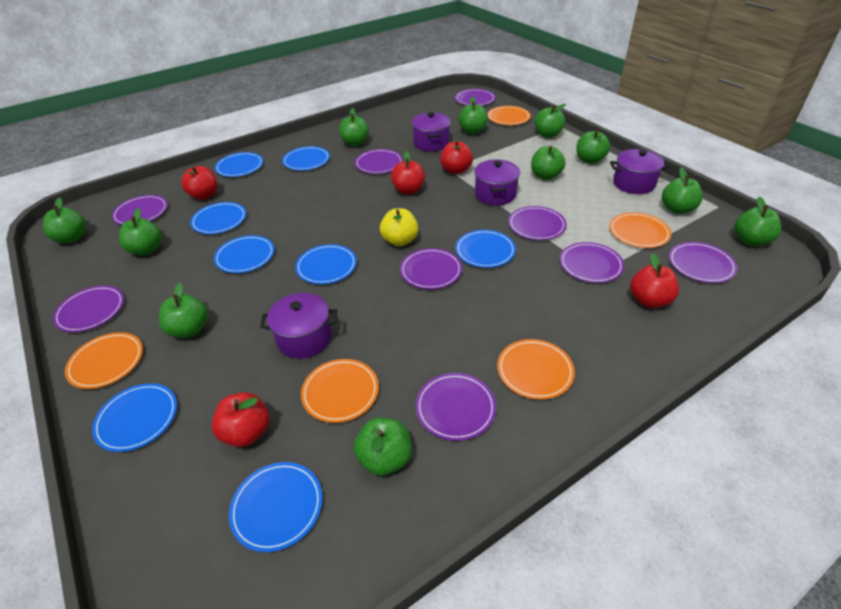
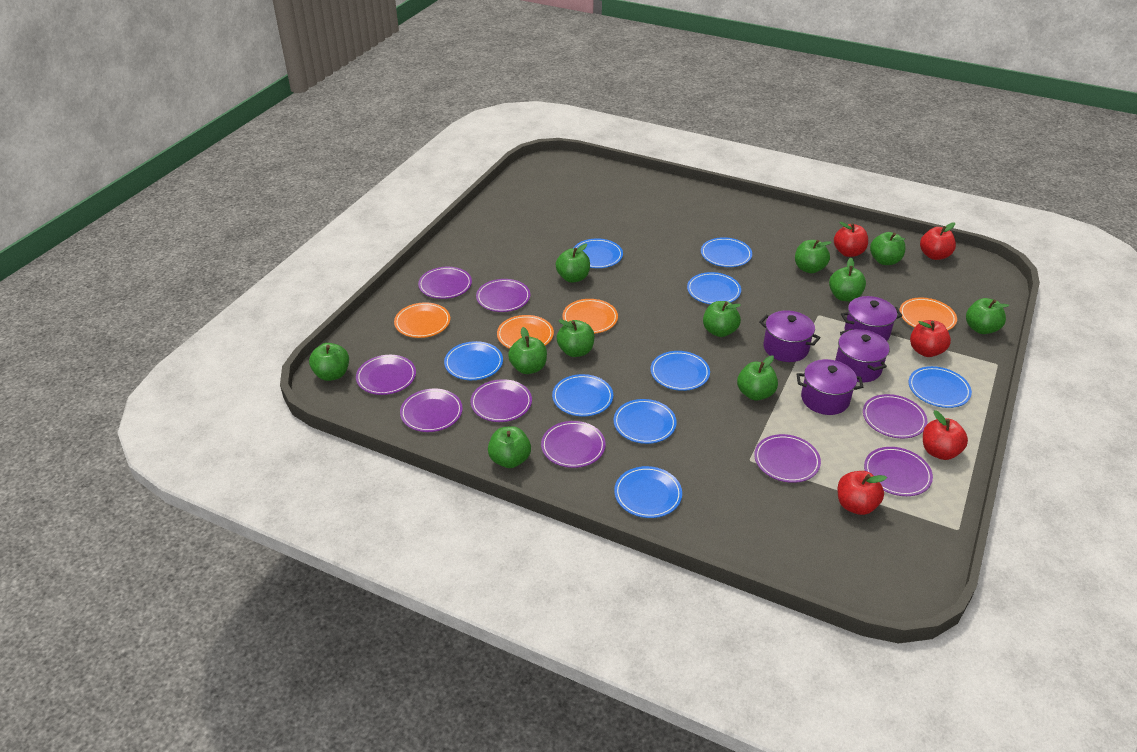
blue plate: [92,383,177,452] [190,202,246,234] [214,235,274,273] [215,152,263,177] [229,462,322,552] [282,146,330,171] [295,244,357,284] [455,230,516,268] = 8 -> [444,341,503,380] [552,374,613,416] [574,238,623,268] [613,399,677,444] [614,466,682,518] [651,351,710,391] [687,272,741,304] [701,237,752,267] [909,366,972,408] = 9
orange plate: [65,332,143,389] [301,359,379,423] [487,106,531,125] [497,339,575,400] [609,212,671,248] = 5 -> [394,302,450,338] [497,315,554,349] [562,299,618,334] [899,297,957,330] = 4
yellow apple: [380,208,419,246] = 1 -> none = 0

